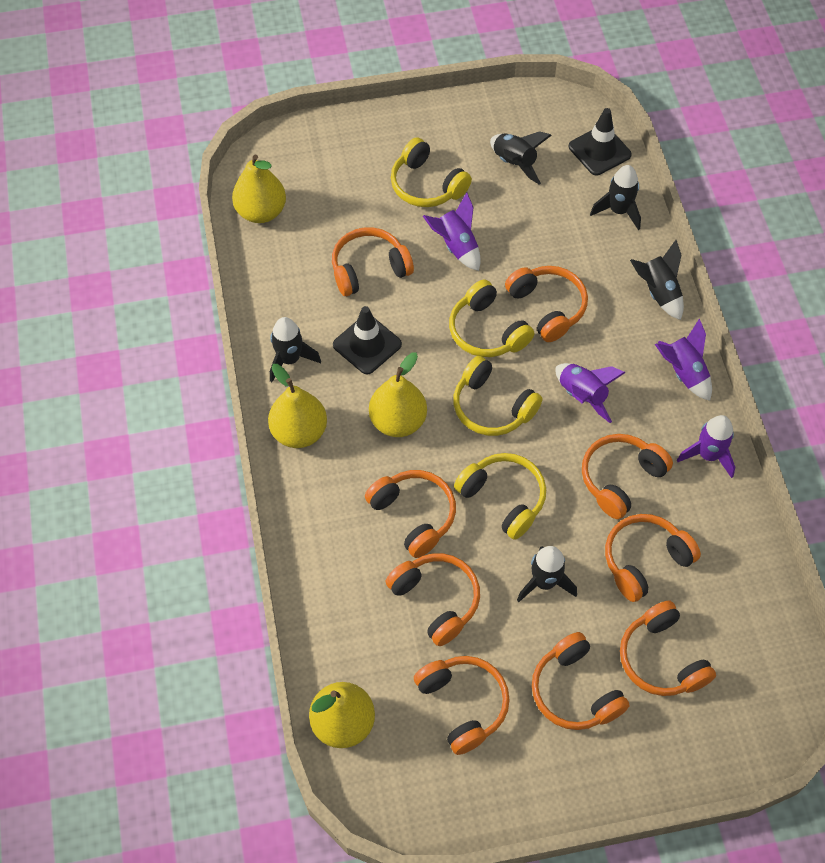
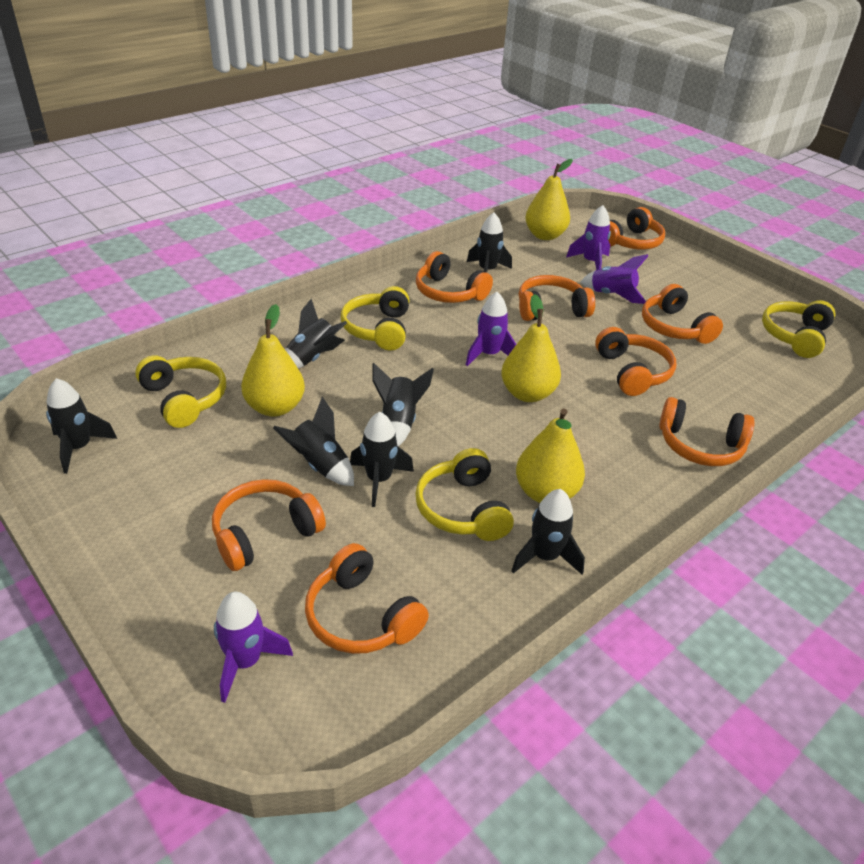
black rocket: [270,317,321,382] [490,131,552,185] [517,546,577,602] [590,165,641,230] [630,240,684,320] = 5 -> [46,378,117,474] [273,397,354,486] [285,299,347,369] [350,412,414,507] [372,363,434,446] [467,212,512,273] [511,489,585,575] = 7
black traffic cone: [333,306,402,375] [569,108,632,175] = 2 -> none = 0
orange headphones: [332,227,414,296] [365,470,456,558] [385,553,480,646] [414,656,510,755] [505,266,588,342] [532,632,630,730] [582,434,673,519] [605,514,701,602] [620,601,716,696] = 9 -> [212,479,326,571] [305,543,429,654] [416,251,493,303] [519,275,595,321] [595,327,676,396] [608,207,665,250] [642,284,723,344] [659,397,755,466] = 8

